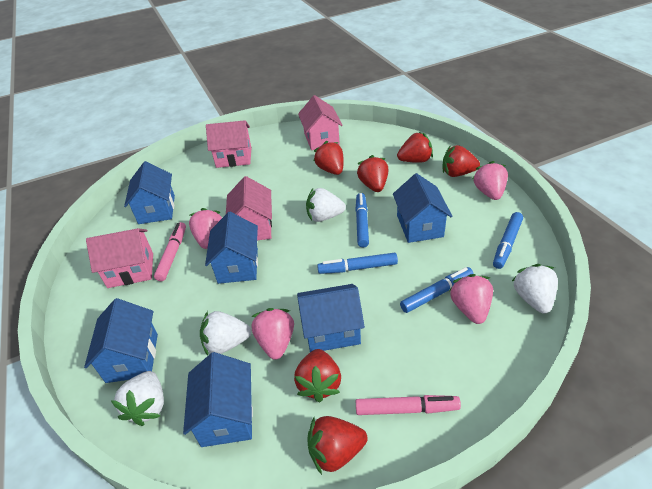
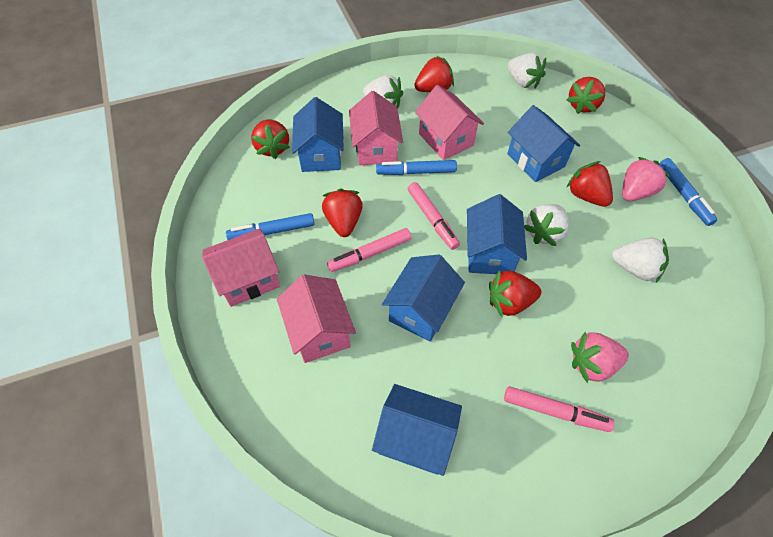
blue house: [84,298,158,383] [124,161,175,224] [183,352,253,447] [205,212,258,284] [297,284,365,352] [393,173,453,243] = 6 -> [292,97,344,172] [372,384,462,476] [382,255,465,342] [467,194,527,274] [507,105,580,182] = 5
blue marker: [317,253,398,274] [355,193,369,247] [400,267,474,313] [493,212,523,269] = 4 -> [226,213,315,240] [376,160,457,175] [659,158,717,226] = 3
pink marker: [154,222,186,281] [356,395,461,415] = 2 -> [327,228,411,272] [408,182,460,250] [504,386,614,432] = 3
pink strawberry: [189,208,222,249] [251,308,294,360] [449,274,493,324] [473,161,508,200] = 4 -> [571,332,629,383] [622,157,670,201] = 2

